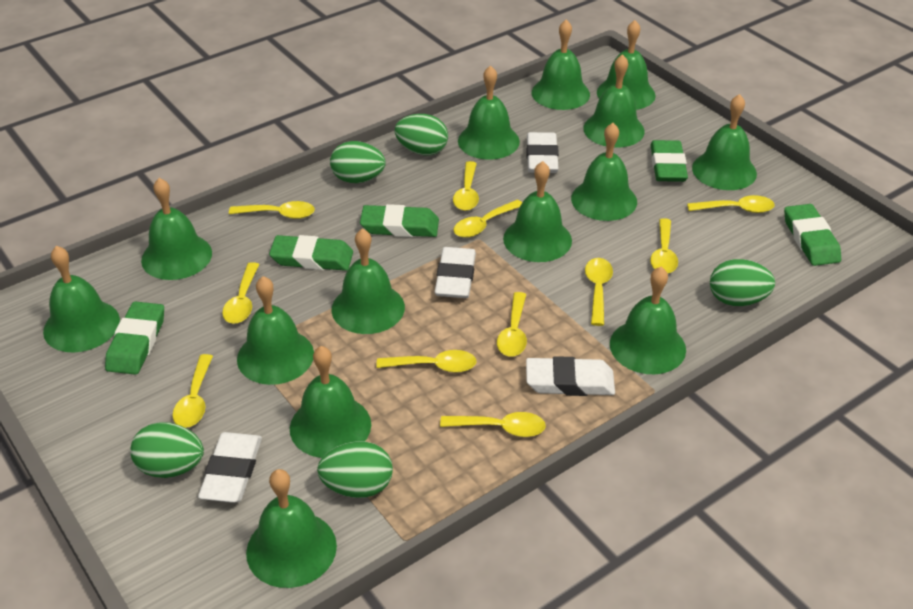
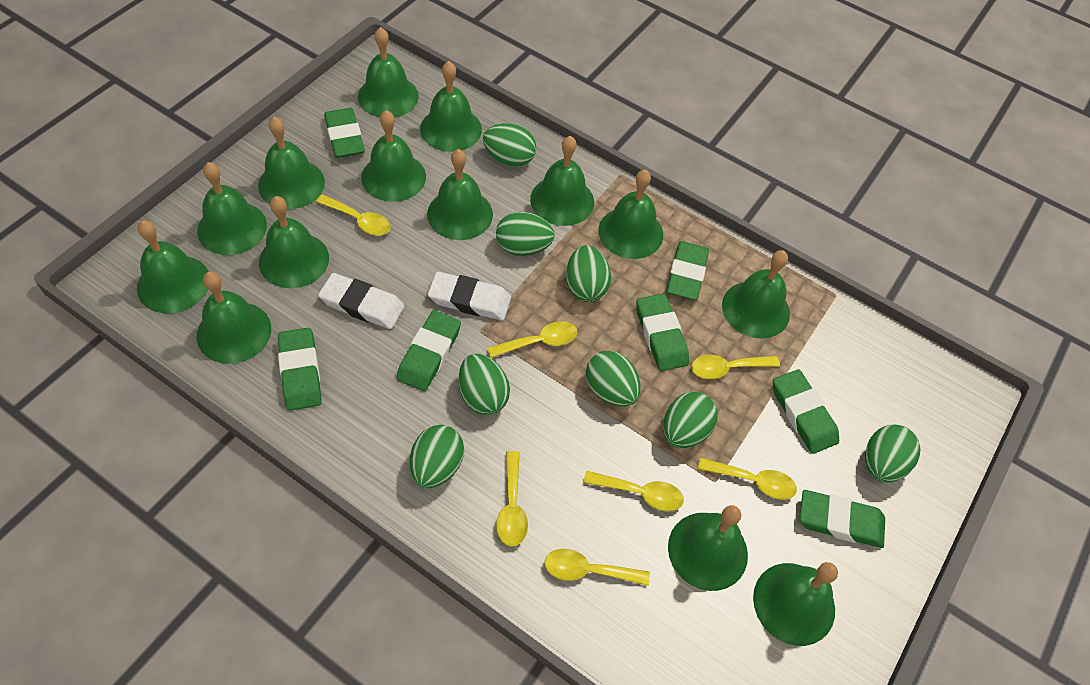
green egg: [130,422,204,478] [317,441,393,498] [330,141,386,183] [395,114,448,155] [710,259,775,306] = 5 -> [410,425,464,488] [459,354,510,415] [483,123,536,167] [496,212,555,256] [566,245,611,302] [586,351,641,407] [663,392,718,448] [865,424,921,483] = 8
green eraser: [105,302,164,375] [269,235,353,271] [360,204,439,237] [650,140,688,182] [784,204,841,266] = 5 -> [278,328,322,411] [324,108,365,158] [396,310,461,391] [636,294,689,371] [666,241,709,300] [773,369,839,454] [800,490,885,548] = 7
white eraser: [198,432,262,503] [435,247,476,298] [526,132,559,173] [526,356,615,396] = 4 -> [318,273,405,329] [428,272,511,320] = 2
yellow spoon: [172,354,213,428] [222,262,260,324] [229,201,315,219] [376,350,477,373] [440,412,546,437] [453,161,479,211] [453,200,522,238] [497,292,527,357] [585,258,613,326] [650,218,678,274] [687,195,774,213] = 11 -> [316,194,390,236] [487,321,577,358] [496,451,528,546] [544,549,650,586] [583,471,684,511] [691,355,780,379] [697,457,797,500] = 7

